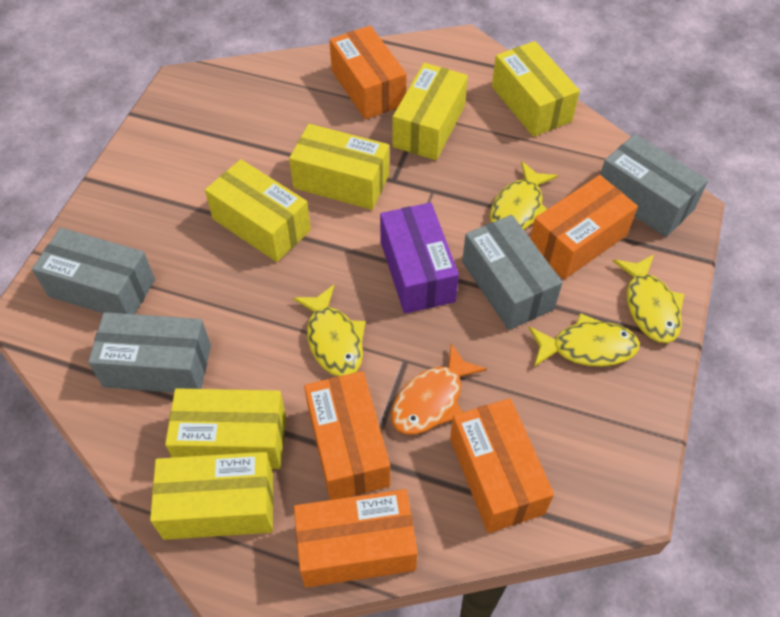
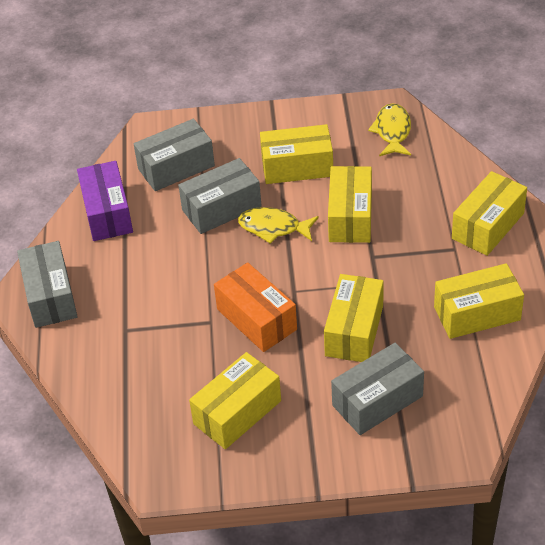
orange box: [294,489,418,588] [304,371,390,500] [329,25,407,120] [450,398,554,533] [530,175,638,279] = 5 -> [214,262,297,352] = 1
orange fish: [391,343,487,434] = 1 -> none = 0
yellow fish: [293,285,365,376] [490,161,558,230] [529,313,640,367] [613,255,684,343] = 4 -> [238,207,319,244] [368,103,411,156] = 2

